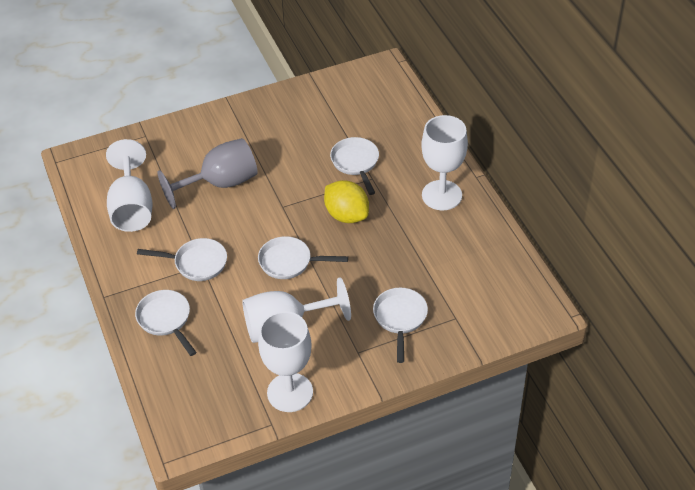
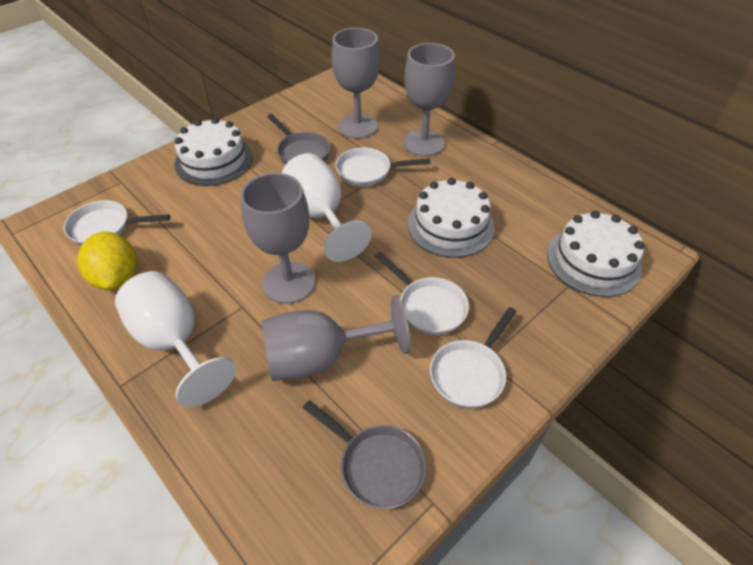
grey goblet: [158,138,258,209] = 1 -> [240,173,315,304] [262,295,410,381] [331,28,380,139] [404,43,455,157] = 4
grey pan: none = 0 -> [267,114,330,164] [303,400,426,509] = 2
white cake: none = 0 -> [174,117,253,186] [408,178,495,258] [547,211,645,297] = 3
white goblet: [106,139,152,232] [242,277,351,343] [258,311,313,412] [421,115,468,210] = 4 -> [115,271,236,407] [282,153,372,262] = 2
white pan: [135,290,197,356] [137,238,227,281] [258,236,348,279] [330,137,379,195] [373,288,428,363] = 5 -> [64,200,170,245] [336,147,430,187] [375,252,469,335] [430,307,517,409] = 4

